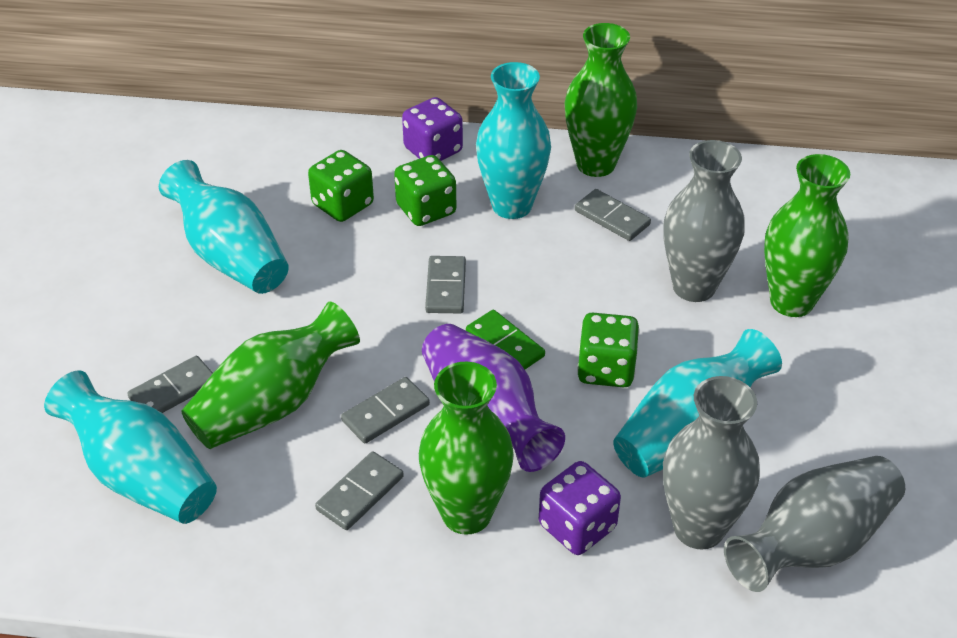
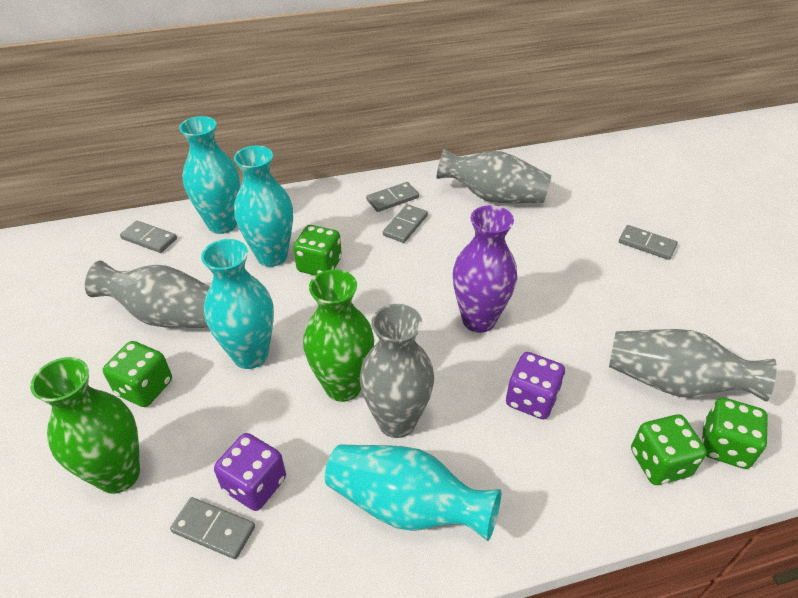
green dice: [308,150,374,222] [394,155,456,226] [577,313,639,387] = 3 -> [103,341,172,407] [293,225,342,276] [631,415,707,485] [702,397,768,469] = 4
green domino: [466,310,545,370] = 1 -> none = 0
green vase: [181,302,360,449] [419,362,514,535] [564,23,637,177] [764,154,850,317] = 4 -> [30,357,140,494] [303,269,374,402] = 2
grey vase: [663,140,745,302] [663,376,760,550] [724,456,905,592] = 3 -> [85,261,210,328] [360,304,434,438] [436,148,551,203] [609,329,777,402] = 4

